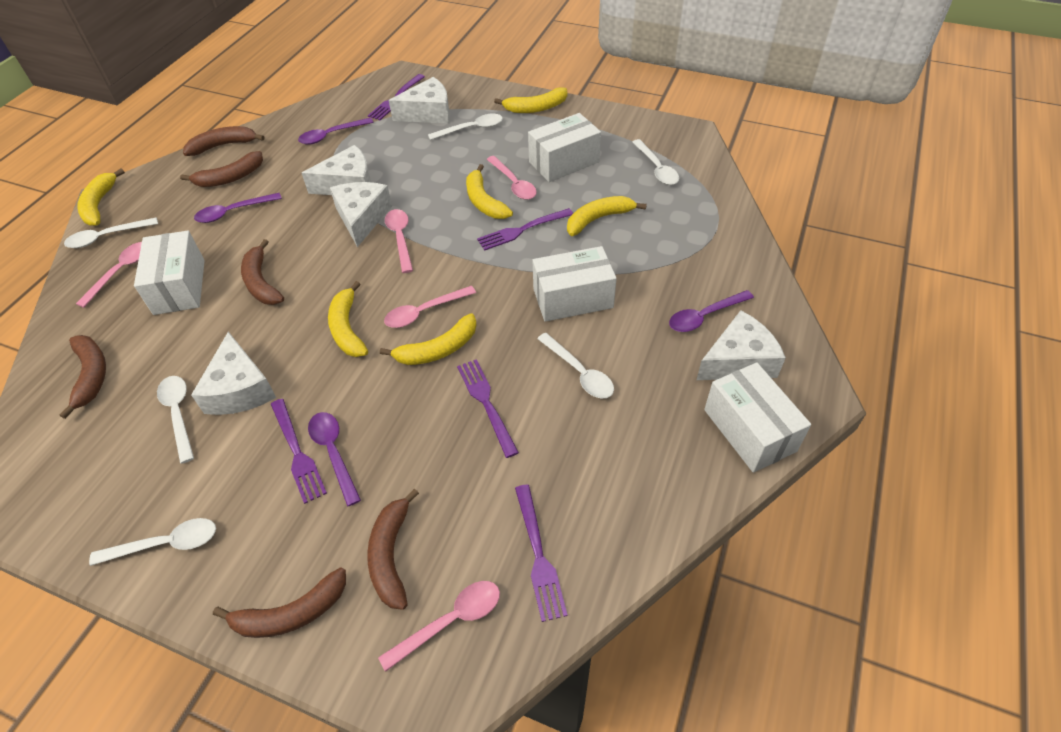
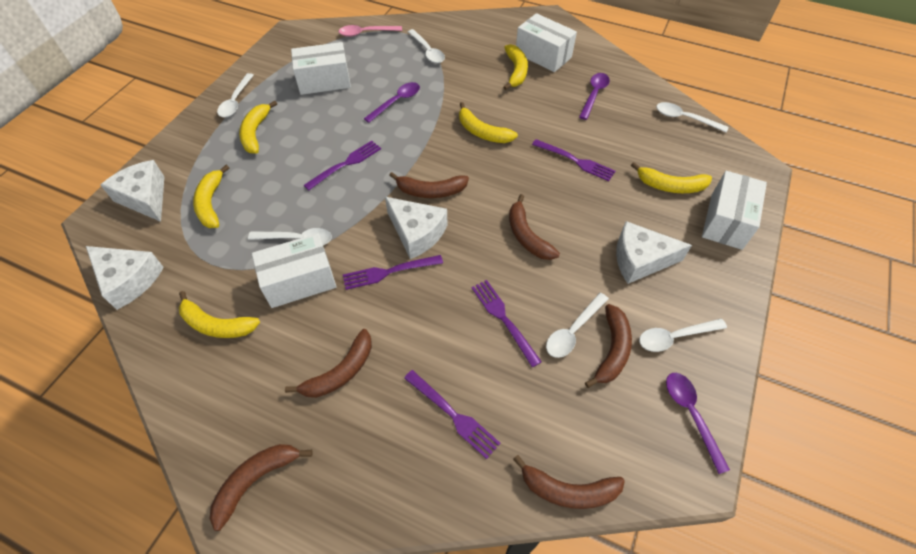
pink spoon: [76,242,142,308] [378,581,500,672] [384,286,476,328] [385,209,413,273] [486,156,537,200] = 5 -> [338,25,402,37] = 1
purple spoon: [194,193,282,223] [298,118,373,144] [308,412,361,506] [669,290,754,332] = 4 -> [364,82,420,123] [579,73,610,120] [666,373,730,474] = 3
white cheese: [191,332,276,415] [302,145,371,195] [330,182,392,247] [389,77,450,123] [697,310,786,380] = 5 -> [86,246,164,310] [101,160,164,222] [385,197,448,259] [616,221,692,284] = 4

